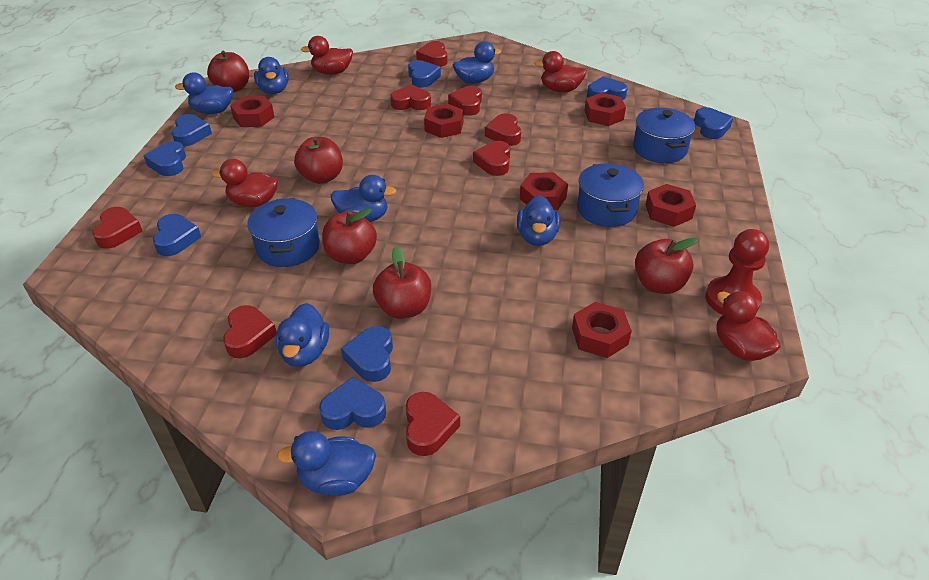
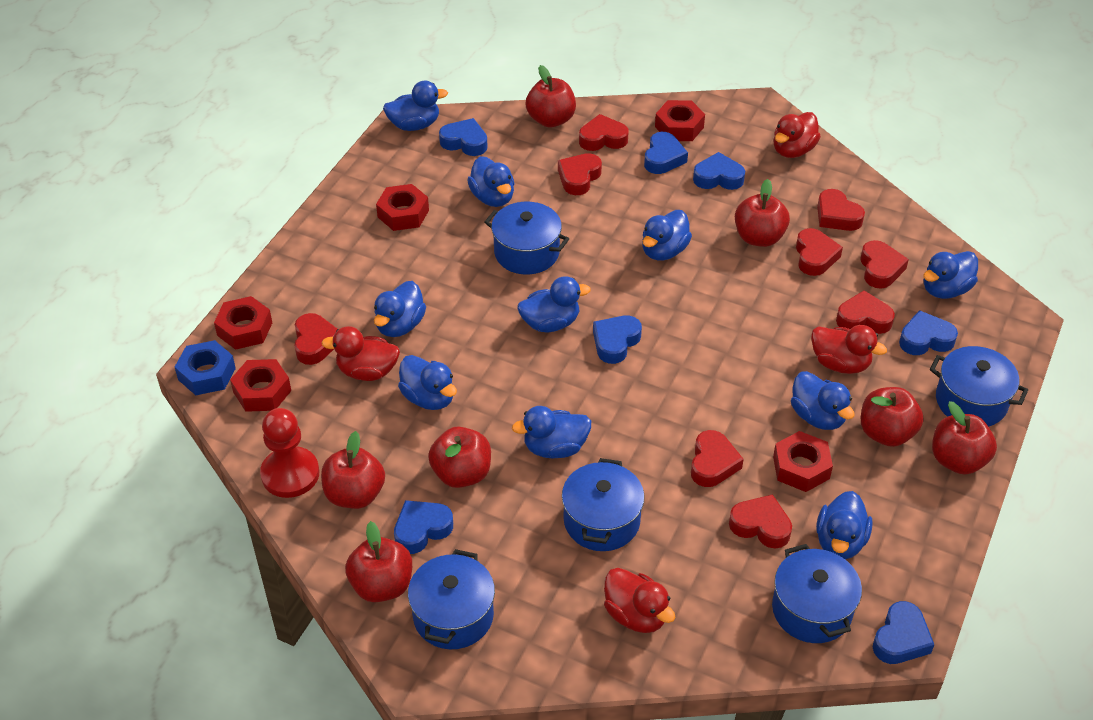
blue duck: [175,73,233,114] [254,57,289,94] [276,303,329,367] [277,431,376,496] [331,175,396,222] [453,41,501,84] [517,195,560,246] = 7 -> [374,281,426,337] [383,81,448,131] [398,355,457,410] [467,156,515,207] [512,406,591,459] [518,276,591,332] [642,210,692,261] [791,371,855,430] [816,491,873,559] [923,251,978,299] = 10
blue heart: [144,141,186,176] [153,214,201,256] [172,114,212,147] [319,377,386,430] [341,326,393,382] [408,60,441,88] [587,76,628,100] [694,107,733,139] = 8 -> [394,500,453,554] [439,118,488,156] [593,315,642,364] [644,132,688,174] [693,152,745,190] [873,601,934,664] [899,310,958,355] = 7
blue nut: none = 0 -> [175,340,236,395] = 1
blue pot: [247,198,320,267] [577,163,644,227] [633,108,695,163] = 3 -> [408,549,495,649] [485,202,569,274] [562,458,645,551] [772,544,862,643] [930,346,1028,427] = 5
red apple: [207,51,249,92] [294,137,343,184] [322,208,377,264] [373,246,431,319] [635,238,698,294] = 5 -> [321,431,385,509] [345,521,412,602] [428,426,491,488] [526,65,576,128] [735,179,790,247] [861,387,924,447] [932,401,997,475] = 7
red heart: [92,207,143,249] [223,305,277,358] [390,84,431,110] [406,392,460,456] [416,41,447,67] [448,86,482,116] [473,141,510,176] [485,113,521,146] = 8 -> [294,313,337,365] [558,153,602,195] [579,114,629,151] [691,430,744,487] [729,494,792,549] [796,228,843,276] [817,189,865,231] [836,290,895,334] [860,240,909,289] = 9
red nut: [230,96,274,127] [424,104,463,138] [520,172,568,210] [572,302,632,358] [584,93,626,126] [645,184,696,227] = 6 -> [214,296,272,350] [230,359,291,412] [376,184,429,231] [655,100,705,141] [773,431,833,492] = 5

